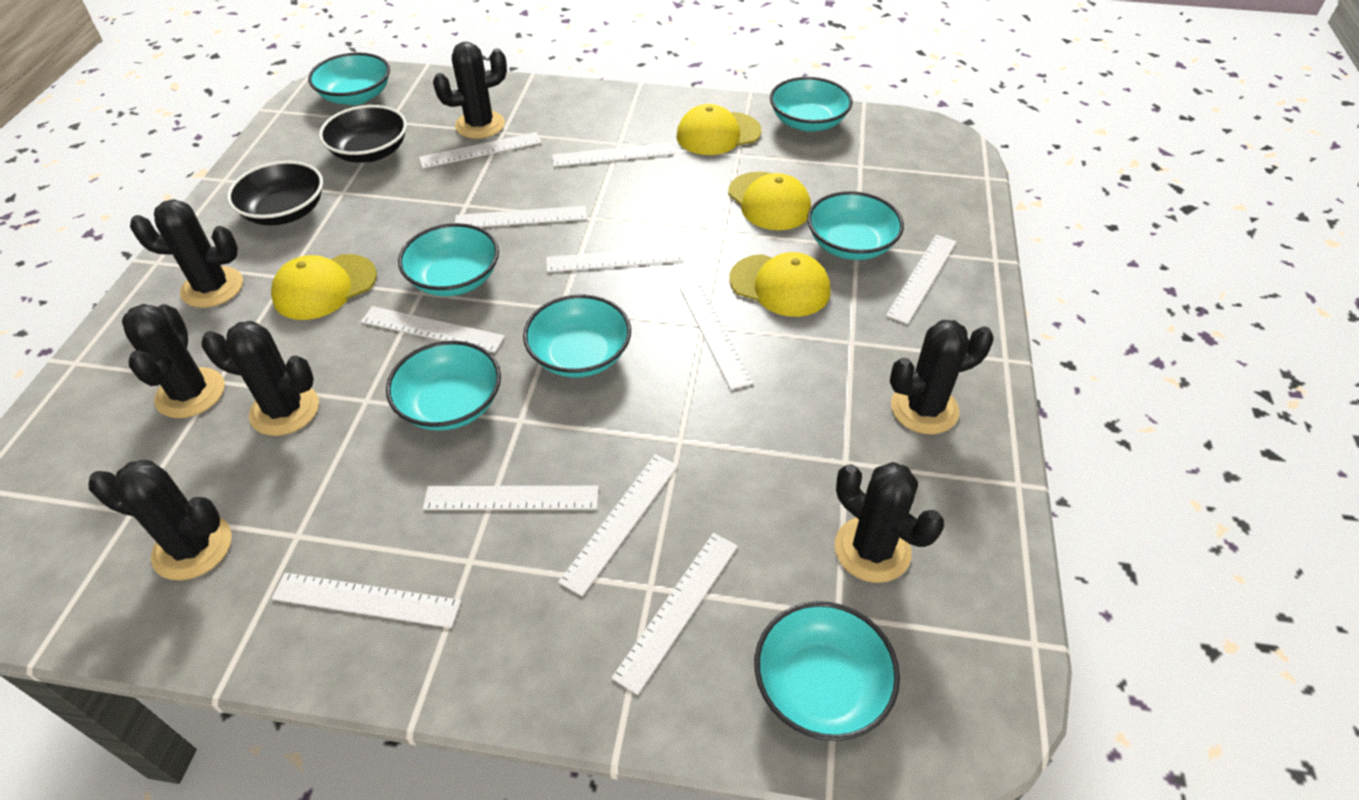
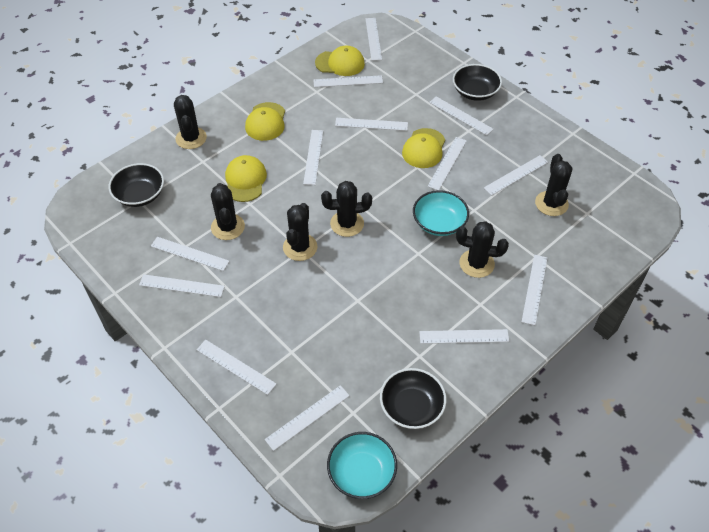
black bowl: [227,161,323,225] [319,105,407,163] = 2 -> [109,163,164,207] [380,368,446,429] [453,64,502,101] = 3
black cactus: [89,460,232,580] [122,304,225,418] [130,199,243,308] [201,321,319,436] [433,42,507,139] [835,462,944,583] [890,320,994,434] = 7 -> [174,95,207,149] [211,183,245,240] [283,203,318,261] [321,181,372,237] [456,221,509,278] [535,154,572,216] = 6
turquoise bowl: [308,53,390,105] [386,341,501,431] [398,223,499,296] [523,295,631,378] [755,601,900,741] [770,77,853,132] [807,191,904,260] = 7 -> [327,432,397,499] [413,190,469,236] = 2
white ruler: [272,573,461,628] [361,306,505,353] [419,132,542,169] [423,486,599,510] [455,206,587,227] [546,246,684,272] [552,142,675,167] [558,454,678,596] [611,533,738,695] [680,283,754,390] [886,235,957,324] = 11 -> [139,274,225,297] [151,237,230,271] [197,340,276,395] [265,385,350,451] [303,130,323,185] [313,75,383,87] [335,118,408,131] [365,18,382,61] [419,329,509,344] [427,137,467,190] [429,96,494,135] [484,155,548,196] [522,255,547,325] = 13

